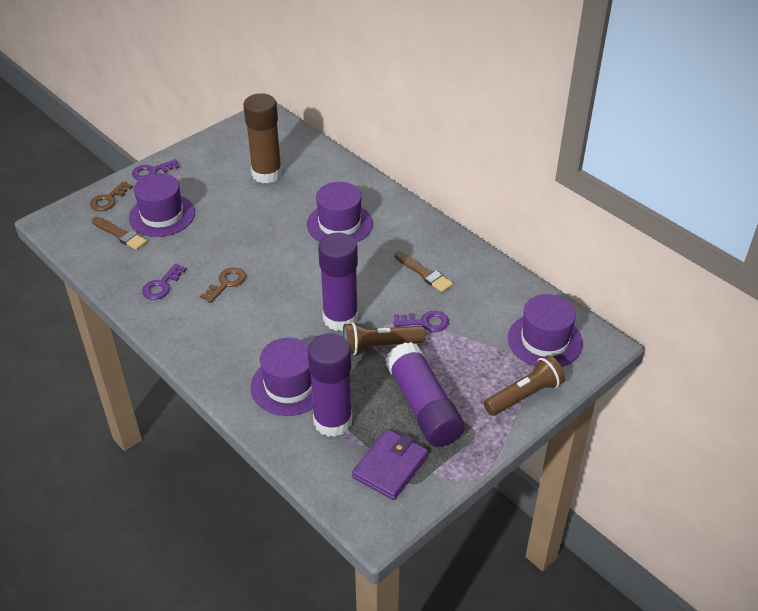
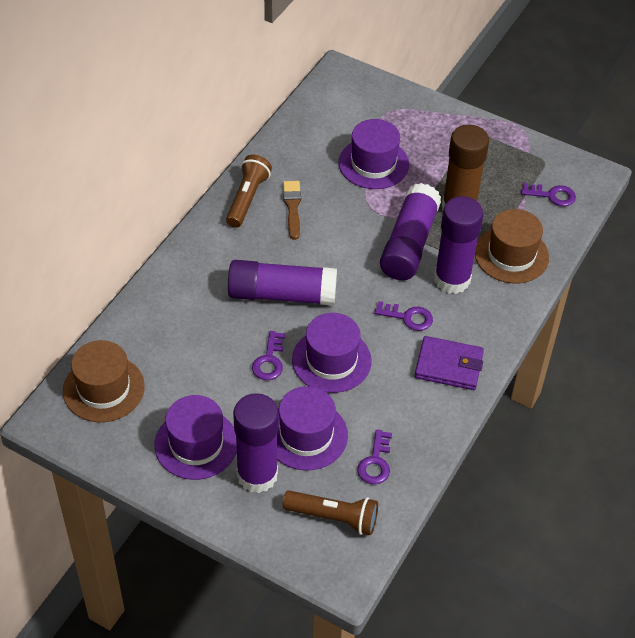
brown brush: [92,217,147,250] [394,251,453,293] = 2 -> [283,181,301,240] = 1
brown hat: none = 0 -> [63,340,145,422] [475,209,549,284] = 2
brown key: [90,181,133,211] [200,268,246,303] = 2 -> none = 0
purple glue stick: [308,333,352,437] [318,233,358,331] [385,342,465,447] = 3 -> [228,260,337,306] [233,393,279,493] [380,183,441,280] [434,196,483,294] = 4
purple key: [132,159,180,180] [142,263,186,300] [393,311,449,332] = 3 -> [252,331,285,380] [357,430,392,484] [374,301,433,331] [521,183,576,207] = 4

